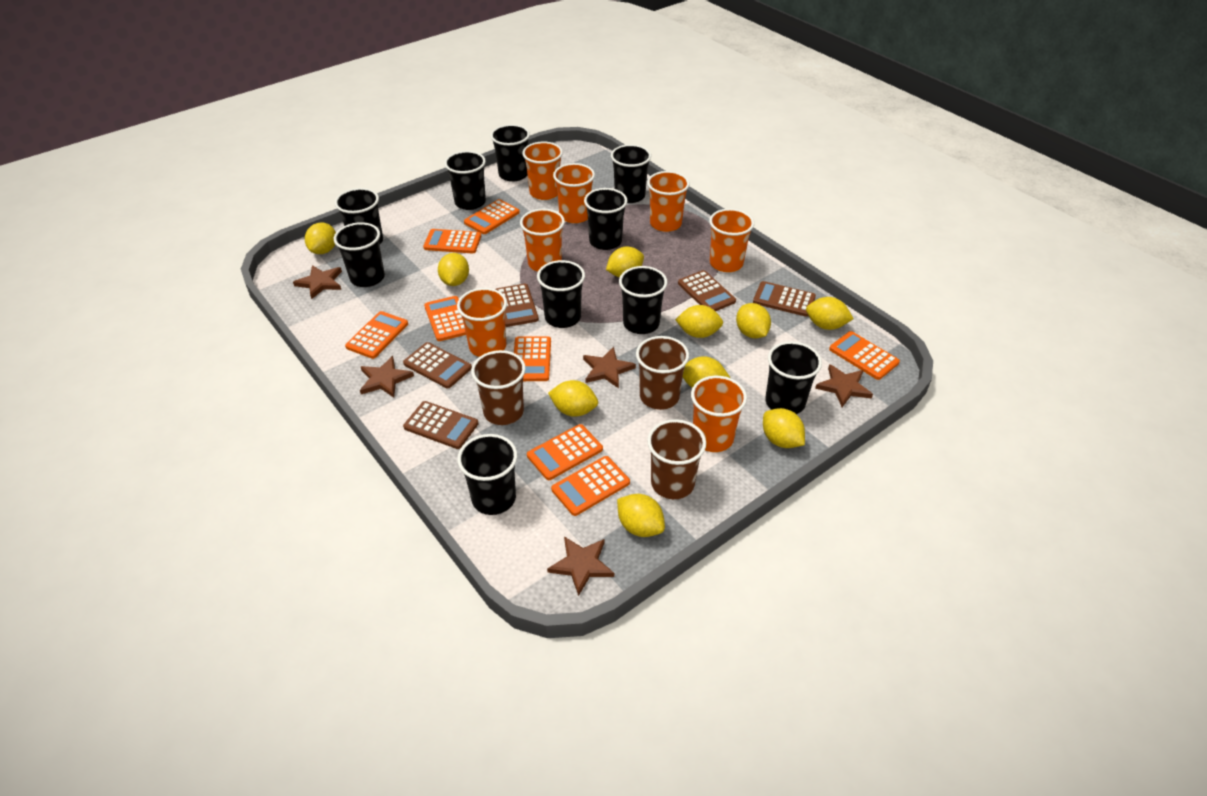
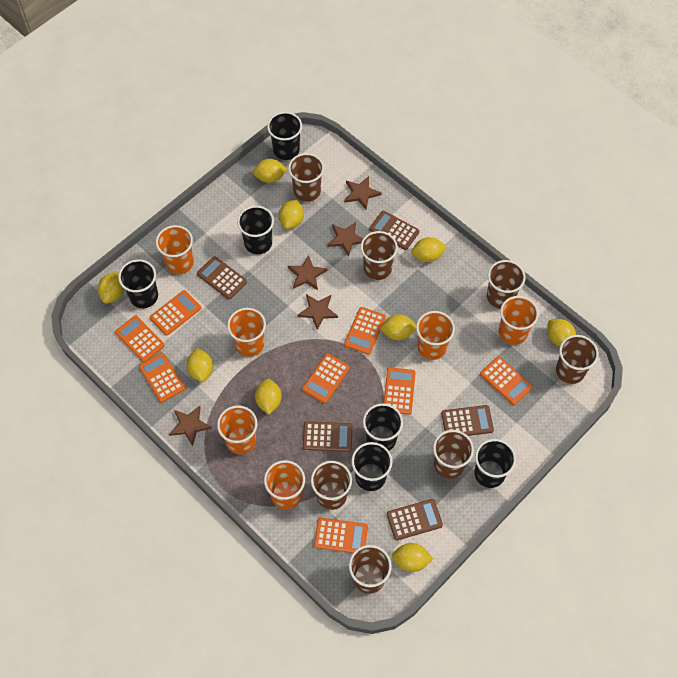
black cup: [334,222,385,287] [335,188,383,244] [444,151,486,210] [457,434,517,515] [491,124,530,182] [537,260,585,328] [584,188,627,250] [611,144,651,203] [619,266,667,334] [765,341,822,414] = 10 -> [118,259,158,308] [237,206,274,254] [267,112,302,160] [351,442,392,491] [363,403,403,450] [475,439,516,488] = 6
brown cup: [471,350,526,425] [636,336,689,410] [647,419,706,499] = 3 -> [288,153,324,202] [311,461,352,510] [349,545,392,594] [361,231,398,280] [433,430,474,479] [487,260,526,309] [556,335,599,384] = 7
orange cup: [457,288,507,357] [520,209,565,271] [522,141,563,200] [553,163,595,223] [647,171,690,232] [691,376,747,452] [709,209,754,272] = 7 -> [156,225,194,274] [217,405,258,455] [227,308,266,357] [264,460,305,509] [416,311,455,360] [499,296,539,345] = 6
yellow lemon: [305,223,336,254] [438,253,469,286] [548,380,598,417] [606,247,644,277] [617,494,665,537] [675,305,723,338] [683,356,730,388] [736,303,771,338] [763,408,805,448] [806,297,854,330] = 10 -> [98,272,124,304] [187,348,213,382] [253,159,287,183] [255,379,282,415] [279,200,304,229] [381,314,416,340] [392,543,433,572] [411,237,447,262] [547,319,576,346] = 9

